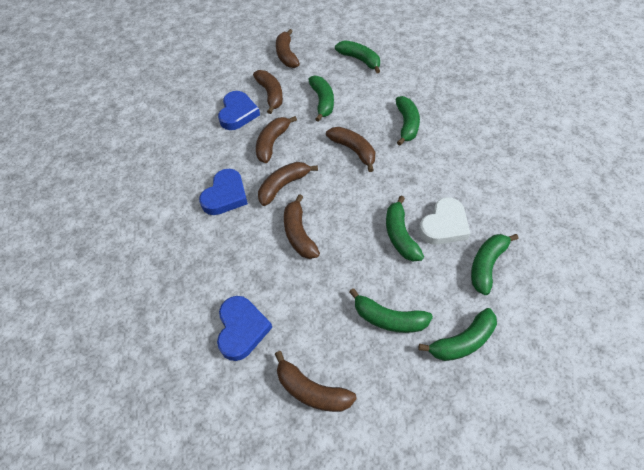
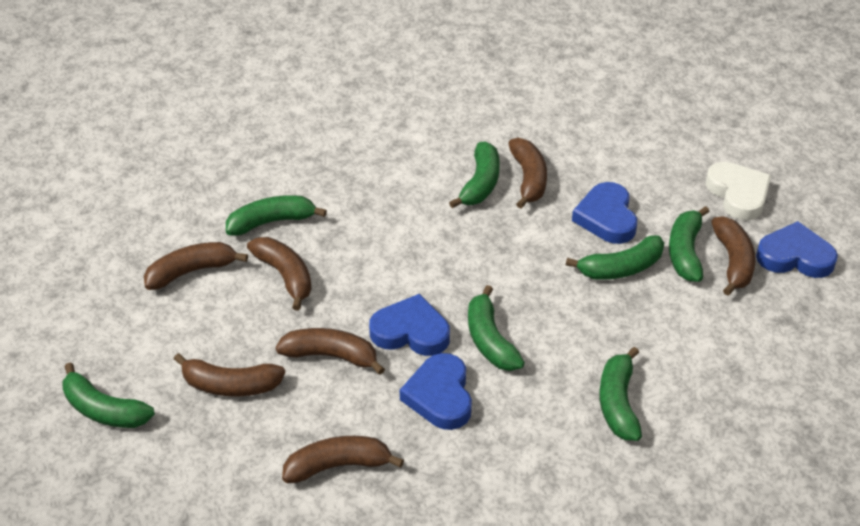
blue heart: [199,169,248,215] [217,296,272,361] [218,91,260,130] = 3 -> [369,294,450,356] [400,353,472,430] [572,182,637,244] [756,221,838,278] = 4

